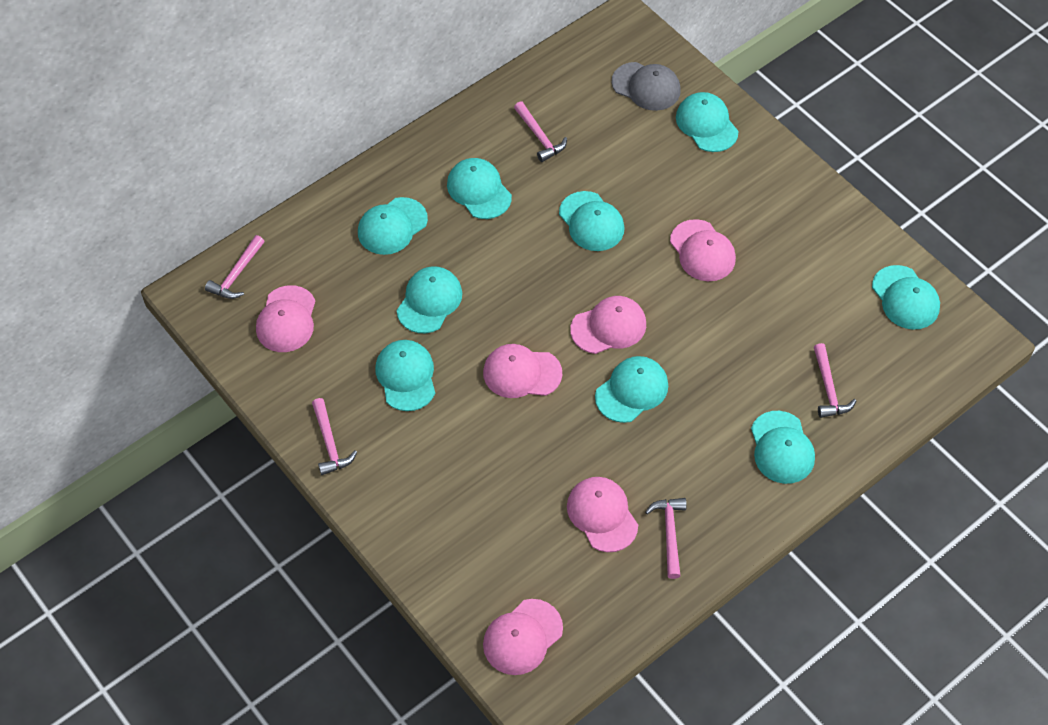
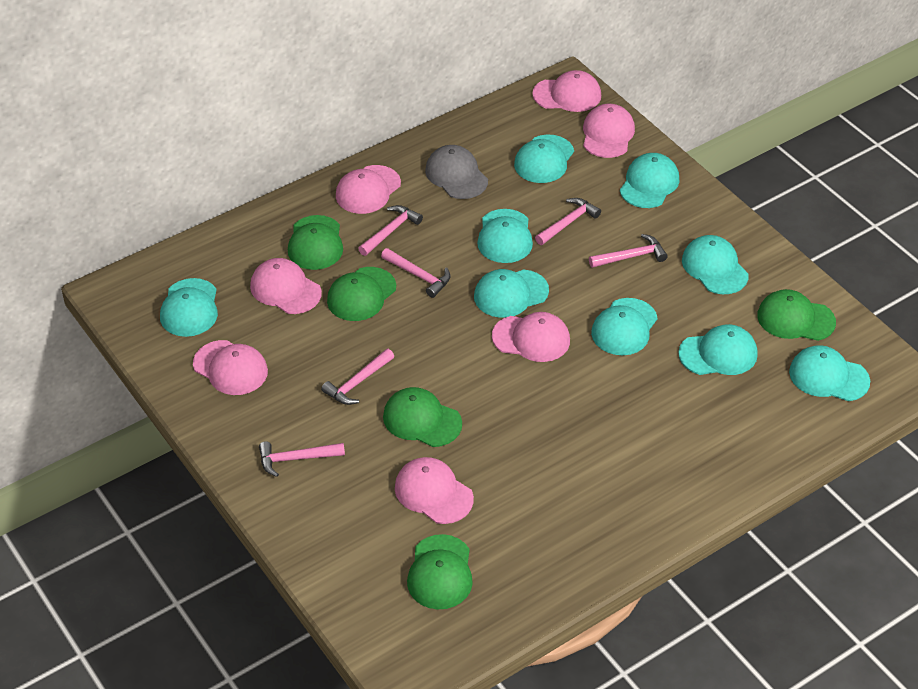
green cap: none = 0 -> [288,215,343,270] [327,267,396,321] [383,387,462,447] [407,534,473,609] [757,289,836,341] = 5
pink cap: [256,285,315,352] [483,344,562,398] [483,599,563,675] [567,477,638,552] [570,296,646,354] [670,219,736,281] = 6 -> [193,340,268,395] [250,258,322,314] [336,165,401,214] [395,457,474,524] [492,312,570,362] [532,70,601,112] [583,104,635,158] = 7
pink hammer: [205,235,265,299] [312,398,357,475] [514,101,567,162] [645,498,687,579] [814,343,856,418] = 5 -> [259,441,345,477] [321,349,394,405] [358,205,423,256] [381,248,451,298] [535,198,601,245] [589,234,668,268] = 6

